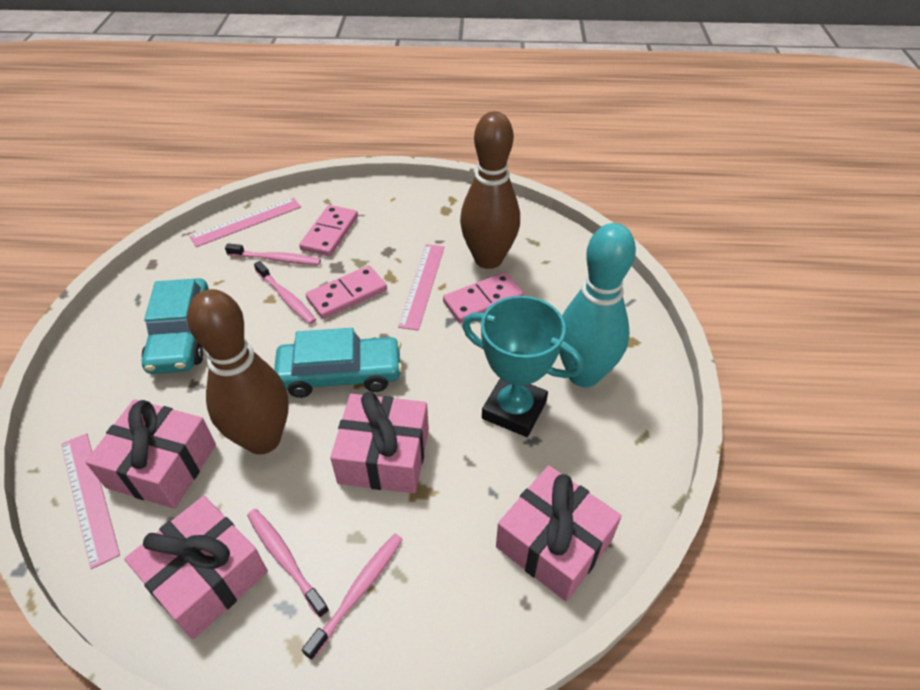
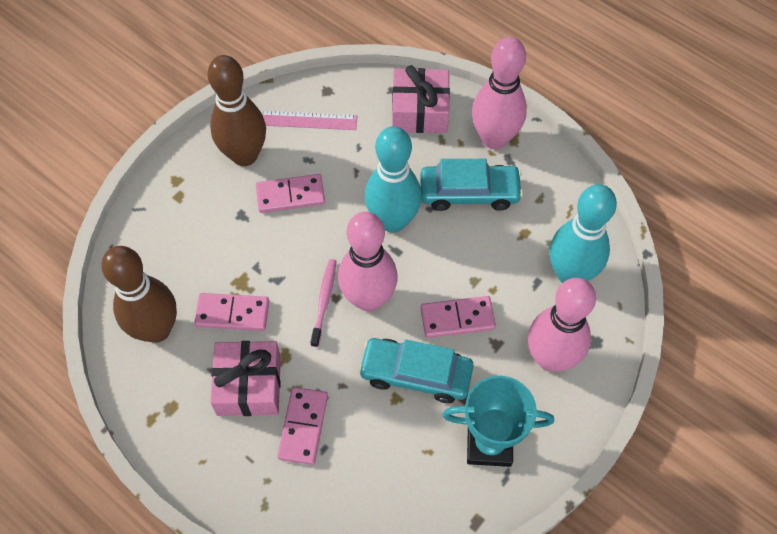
pink bowling pin: none = 0 -> [338,212,398,311] [472,37,527,149] [528,278,596,372] = 3
pink domino: [299,205,358,257] [306,265,387,319] [443,272,524,324] = 3 -> [194,293,269,331] [256,174,325,213] [277,387,328,465] [421,296,496,338] = 4
pink gift: [85,399,216,509] [124,496,268,639] [330,391,429,493] [496,465,622,602] = 4 -> [210,341,281,416] [392,65,450,133] = 2
pink ruler: [61,433,120,569] [189,198,301,247] [398,244,444,331] = 3 -> [260,110,357,130] = 1
pink toothbrush: [225,243,321,265] [247,509,329,618] [254,261,316,324] [302,534,403,660] = 4 -> [310,259,336,347] = 1
turquoise bowling pin: [559,223,636,387] = 1 -> [365,126,422,233] [549,184,617,283] = 2

